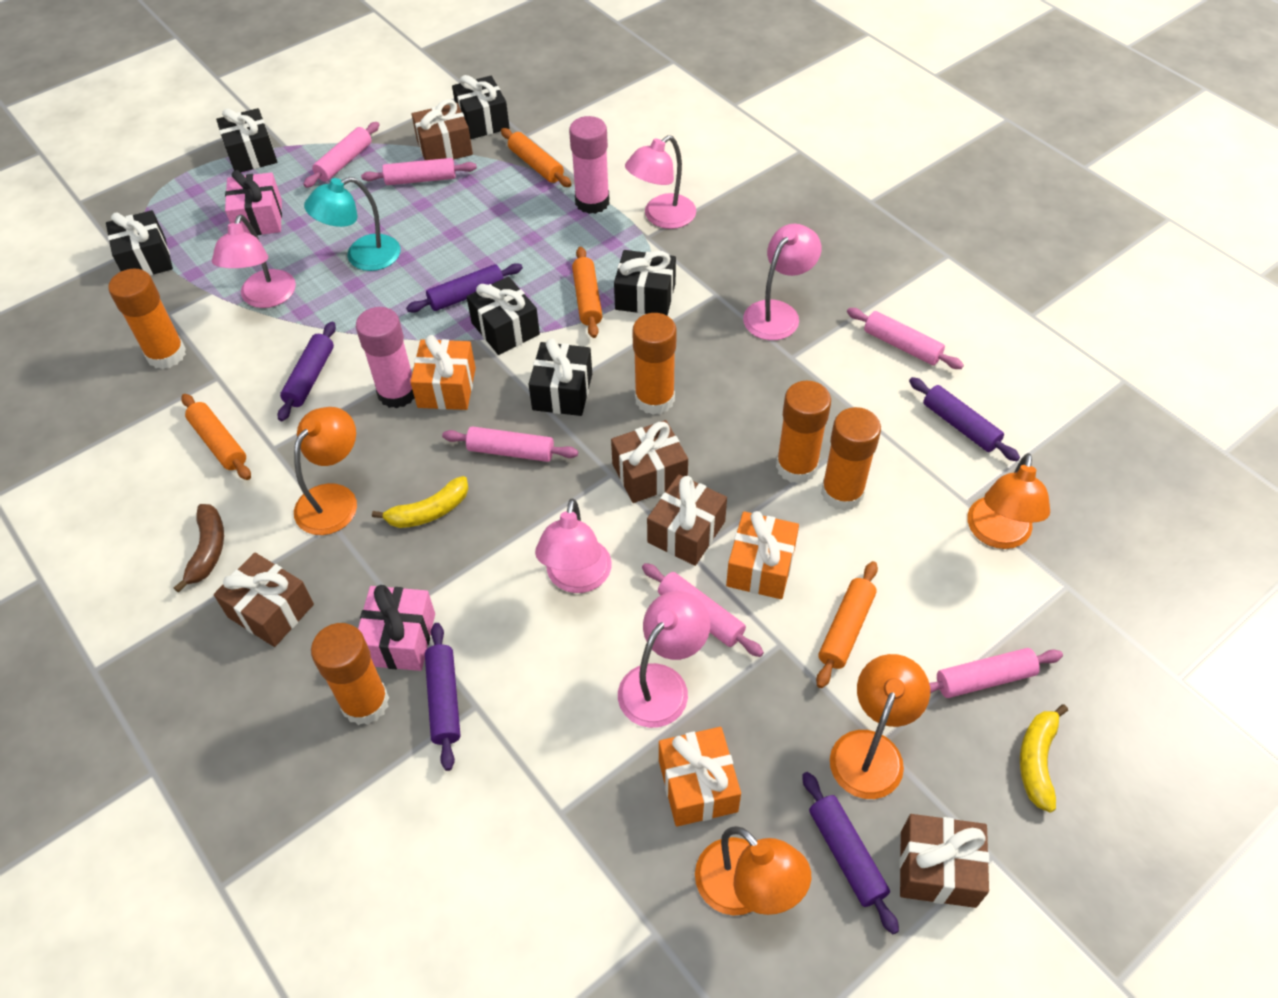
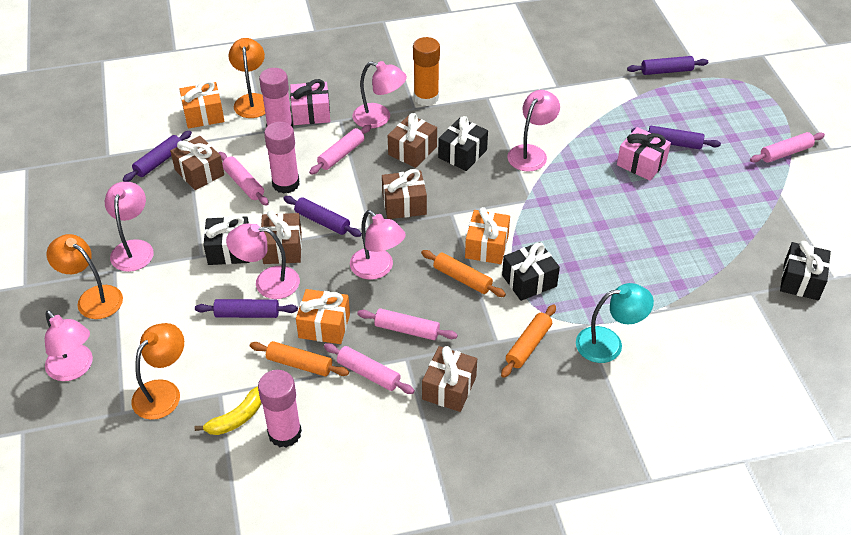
black gift: [106,210,173,276] [216,108,277,172] [452,75,510,139] [467,276,540,355] [529,338,592,416] [614,250,676,316] = 6 -> [203,215,250,265] [438,116,488,171] [502,242,560,301] [780,241,831,300] = 4
brown banana: [174,504,224,593] = 1 -> none = 0
orange glue stick: [108,269,186,369] [311,623,389,725] [632,313,677,415] [776,380,831,484] [821,407,881,511] = 5 -> [413,37,440,106] = 1
orange lamp: [294,407,357,535] [695,826,811,915] [830,654,930,799] [967,453,1050,549] = 4 -> [47,234,123,319] [131,323,184,420] [229,38,265,118] = 3
orange rolling pin: [181,394,251,480] [501,128,572,187] [572,247,602,338] [816,561,878,688] = 4 -> [250,341,349,376] [421,250,506,297] [501,304,556,378] = 3
pink glue stick: [356,307,415,408] [569,116,609,214] = 2 -> [258,370,302,448] [259,68,293,128] [264,122,300,194] = 3
pink lamp: [212,214,296,308] [535,498,611,593] [618,591,710,728] [625,135,696,229] [743,224,821,340] = 5 -> [45,310,93,381] [105,182,154,272] [226,223,300,299] [350,210,406,280] [353,61,407,128] [508,90,560,172] = 6
pink rolling pin: [303,122,379,188] [361,158,477,185] [442,426,578,462] [642,563,764,657] [847,308,964,369] [929,648,1063,698] = 6 -> [219,152,269,206] [309,124,371,175] [324,343,415,394] [357,308,458,340] [750,132,825,163] = 5
yellow banana: [372,476,469,528] [1020,704,1068,813] = 2 -> [194,387,262,435] = 1

